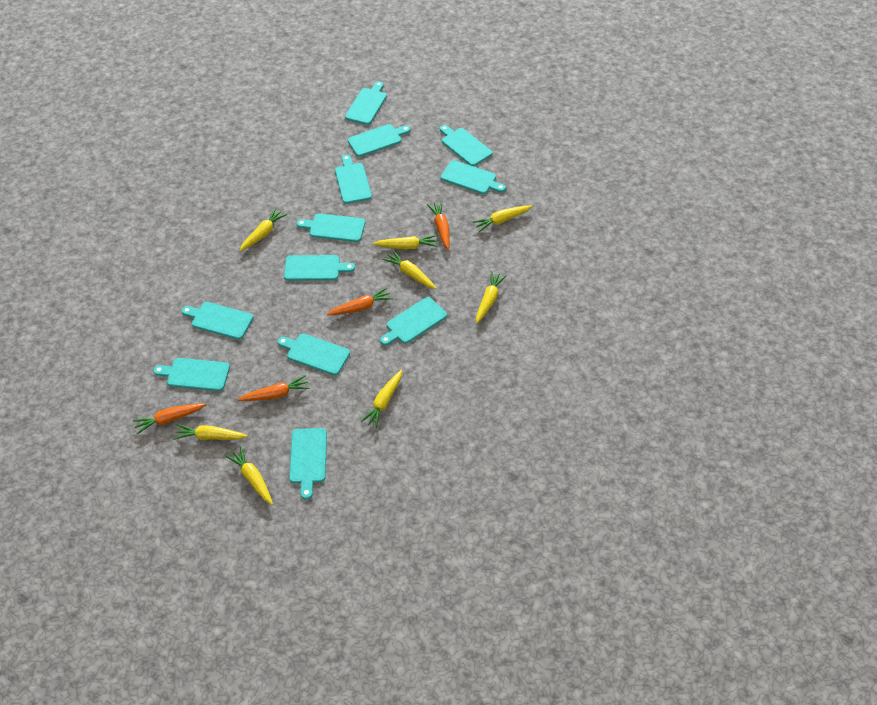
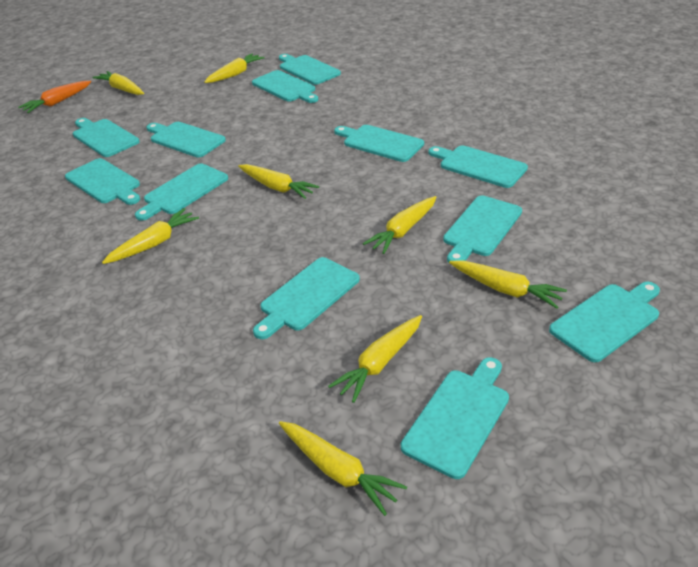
orange carrot: [133,403,206,434] [238,375,310,401] [327,287,393,315] [427,202,450,250] = 4 -> [18,81,91,113] = 1

